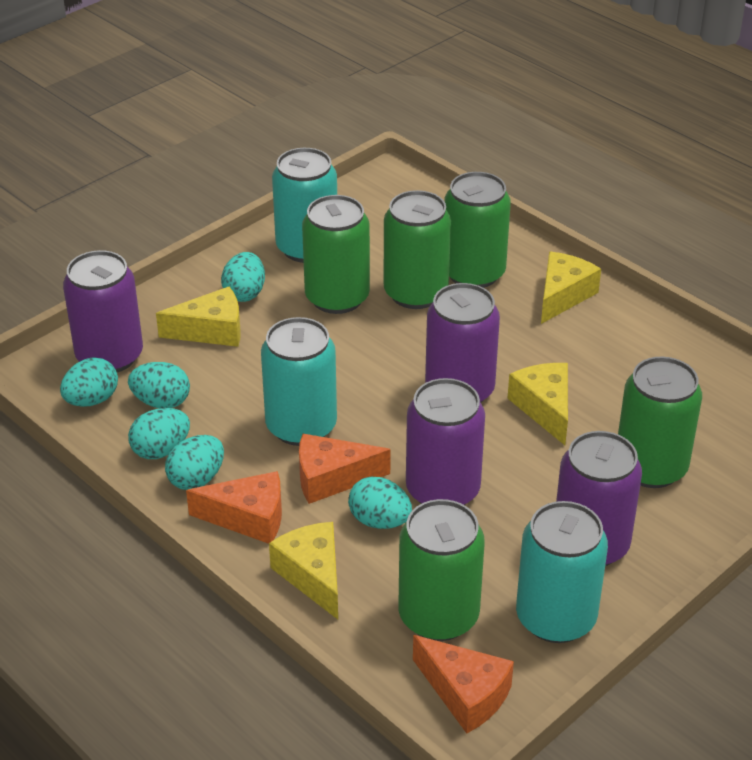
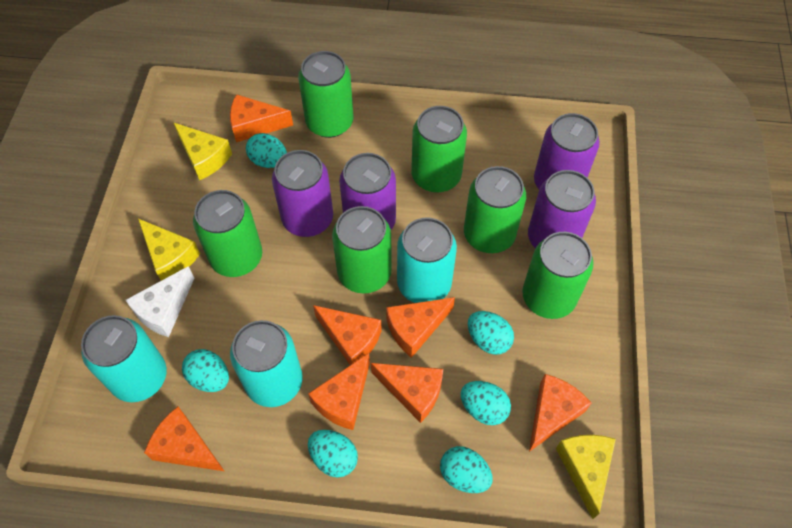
green can: [302,195,370,314] [384,190,451,309] [398,499,485,641] [444,172,511,288] [618,357,702,488] = 5 -> [193,190,262,277] [298,51,354,138] [332,206,392,294] [411,106,467,192] [464,166,526,253] [522,232,594,319] = 6
orange cheese: [186,471,282,544] [299,434,391,504] [413,635,514,734] = 3 -> [144,407,224,471] [230,94,293,142] [308,353,370,430] [313,305,382,365] [371,363,443,423] [386,297,455,358] [529,374,591,452] = 7
white cheese: none = 0 -> [126,266,194,337] = 1
yellow cheese: [156,286,241,347] [269,522,338,619] [507,363,568,445] [541,252,601,324] = 4 -> [138,219,200,281] [173,122,232,180] [556,435,616,519] = 3

